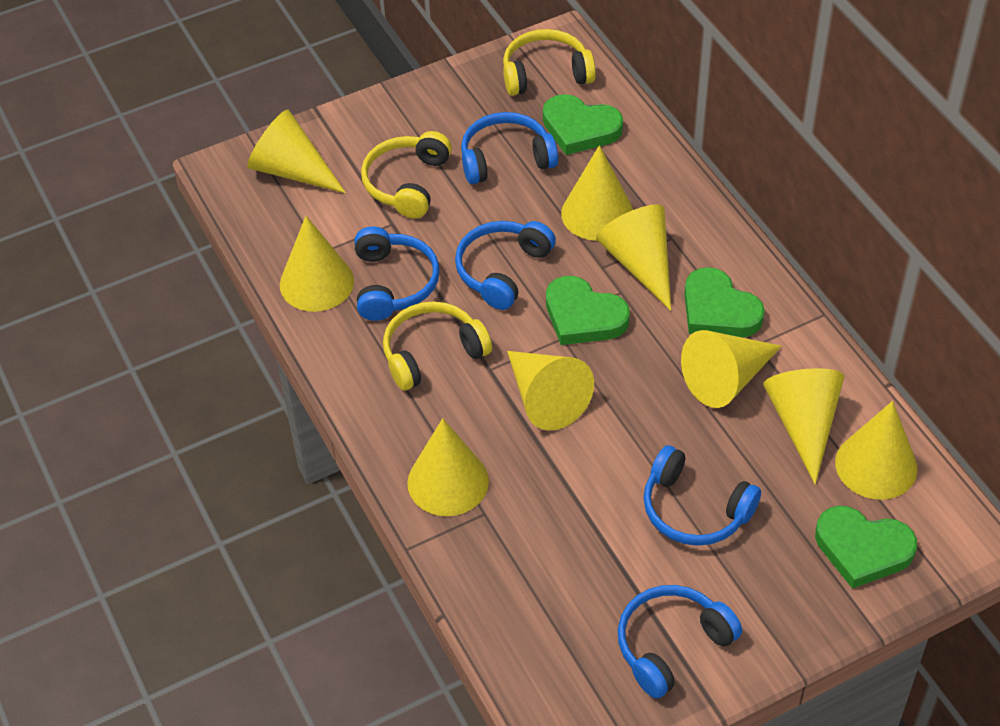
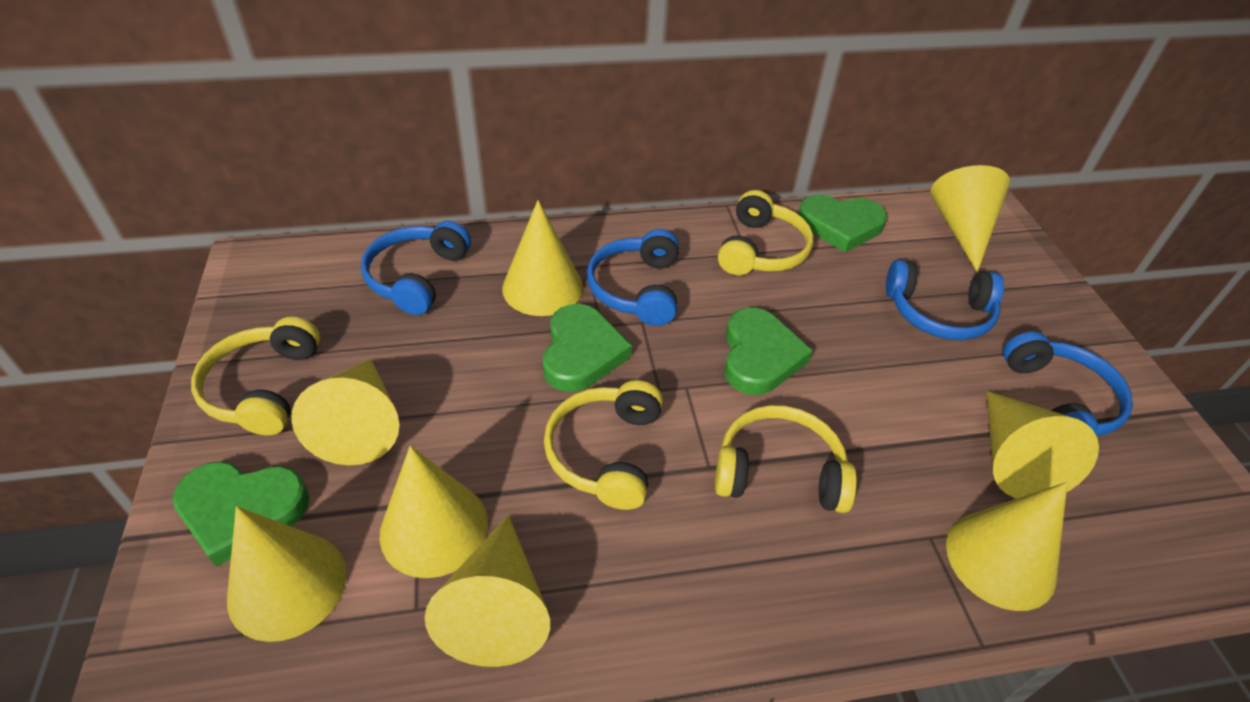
blue headphones: [354,226,440,321] [455,221,556,310] [461,112,558,184] [618,585,742,699] [643,445,761,546] = 5 -> [361,221,471,315] [587,229,679,326] [886,259,1004,340] [1003,332,1133,436] = 4
yellow cone: [247,109,346,193] [280,216,354,312] [407,418,489,516] [507,351,594,431] [561,145,633,241] [596,205,671,311] [681,330,782,408] [763,368,844,484] [835,401,918,500] = 9 -> [227,506,347,642] [291,359,399,465] [379,446,488,578] [425,515,550,667] [502,200,583,316] [930,165,1010,273] [946,482,1067,611] [986,391,1099,499] = 8
yellow headphones: [361,131,452,219] [383,301,492,391] [503,29,596,96] = 3 -> [191,316,320,435] [544,380,663,510] [715,405,857,513] [718,190,813,275] = 4

